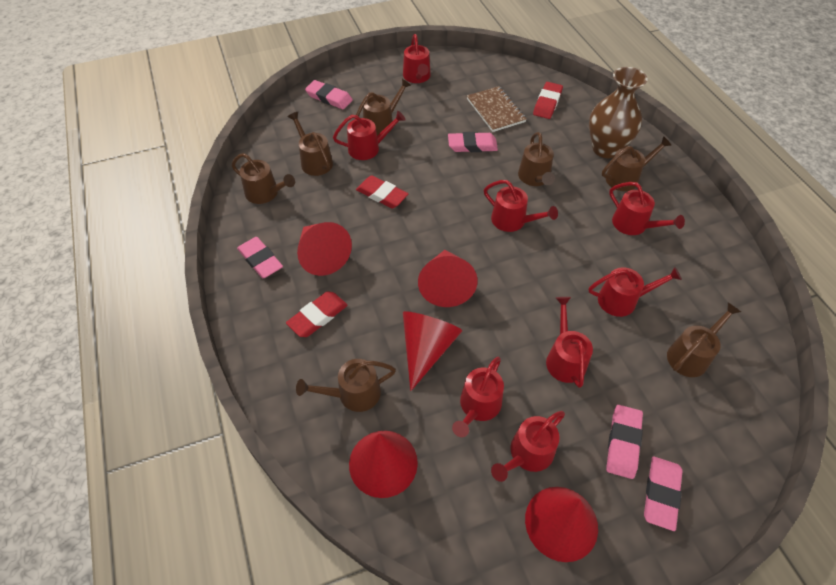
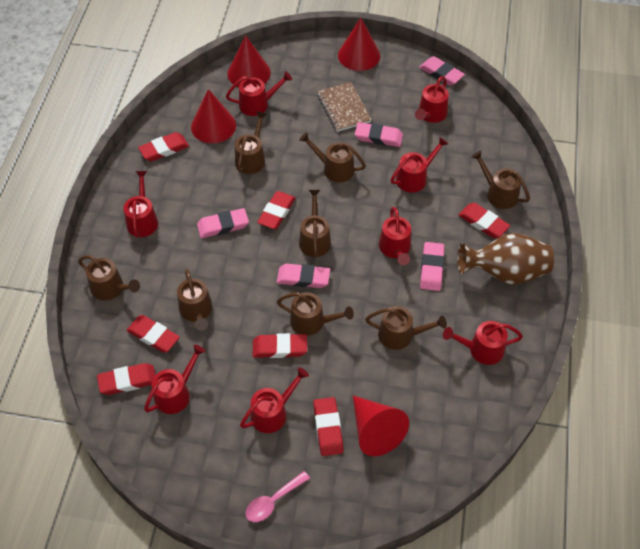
brown watering can: [232,153,295,204] [288,112,333,176] [296,359,396,412] [356,79,411,135] [518,132,555,186] [602,136,672,191] [667,303,741,377] = 7 -> [78,255,140,300] [177,269,212,331] [235,111,267,174] [277,292,354,336] [299,132,366,182] [299,190,331,258] [365,306,447,350] [471,151,530,209] = 8
pink spoon: none = 0 -> [246,471,310,522] = 1
red cone: [297,222,352,276] [349,431,418,498] [403,311,462,391] [418,250,478,307] [525,487,598,562] = 5 -> [191,89,236,143] [227,35,271,87] [338,18,380,71] [353,396,409,456] = 4
red eraser: [286,291,348,337] [356,175,408,208] [533,82,563,119] = 3 -> [97,363,155,395] [126,315,180,353] [138,132,189,161] [253,333,307,358] [257,191,295,229] [313,397,344,456] [458,203,510,238] = 7

